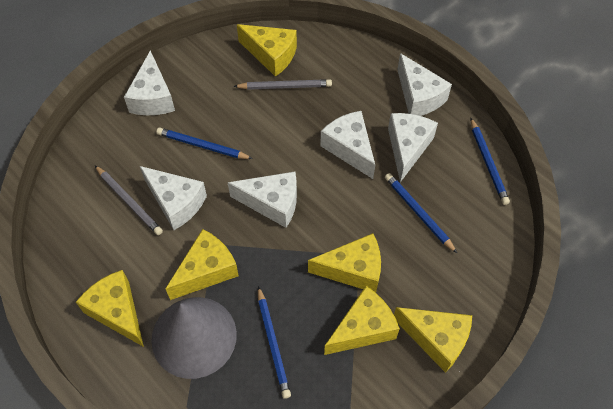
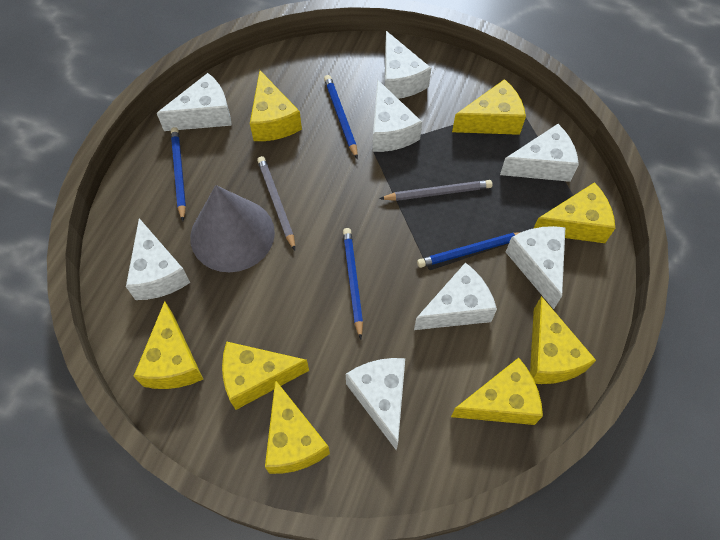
white cheese: [124,50,175,115] [140,166,207,230] [228,172,297,228] [320,111,375,179] [388,113,438,182] [397,53,452,116] = 6 -> [126,218,190,300] [157,73,232,131] [346,358,405,450] [373,79,422,152] [385,31,431,99] [414,263,497,330] [500,124,579,182] [506,226,565,309] = 8
yellow cheese: [76,270,144,347] [165,229,239,300] [237,24,297,77] [308,233,381,292] [324,286,400,355] [394,307,472,373] = 6 -> [133,301,203,389] [222,341,309,410] [250,70,302,141] [265,380,330,474] [451,358,543,425] [452,79,526,135] [530,296,596,384] [534,182,615,243] = 8

